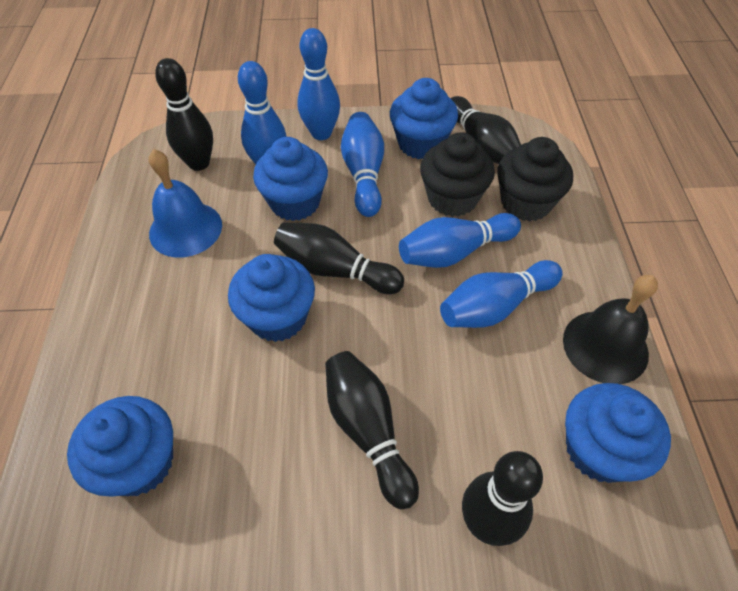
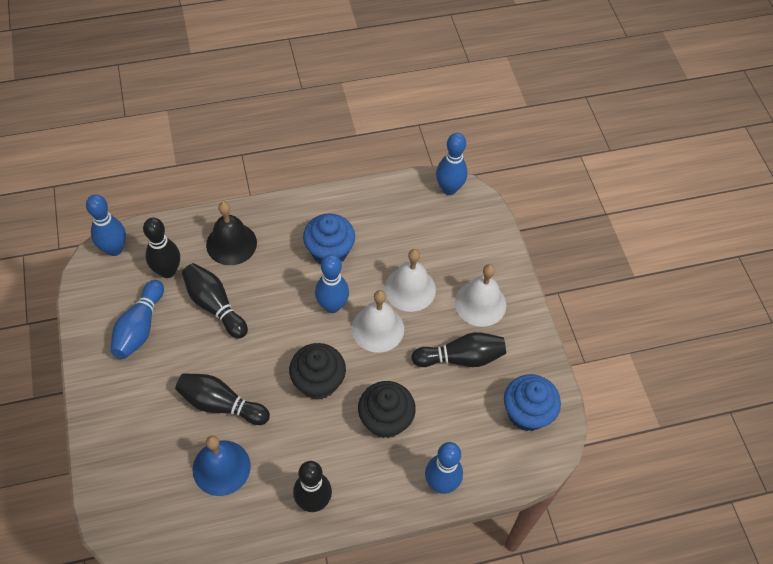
blue cupcake: [67,396,173,496] [228,254,315,342] [253,137,328,221] [390,78,458,159] [565,383,671,483] = 5 -> [303,214,355,264] [504,374,561,431] = 2
white bell: none = 0 -> [352,290,404,353] [385,249,436,312] [455,264,506,327] = 3

